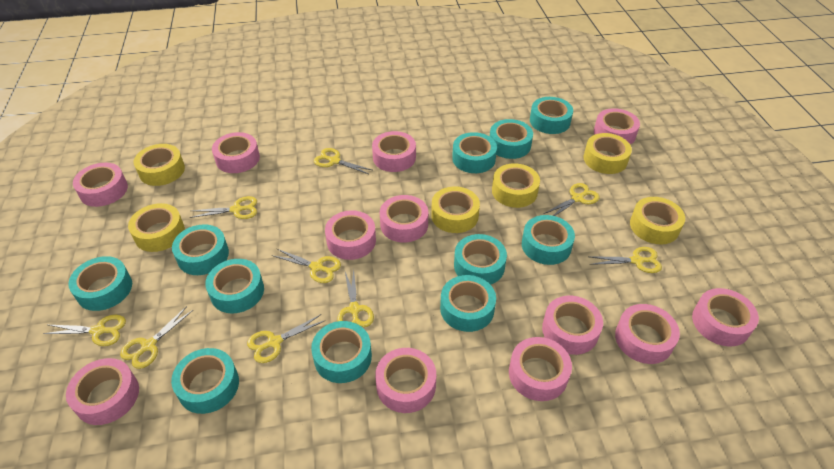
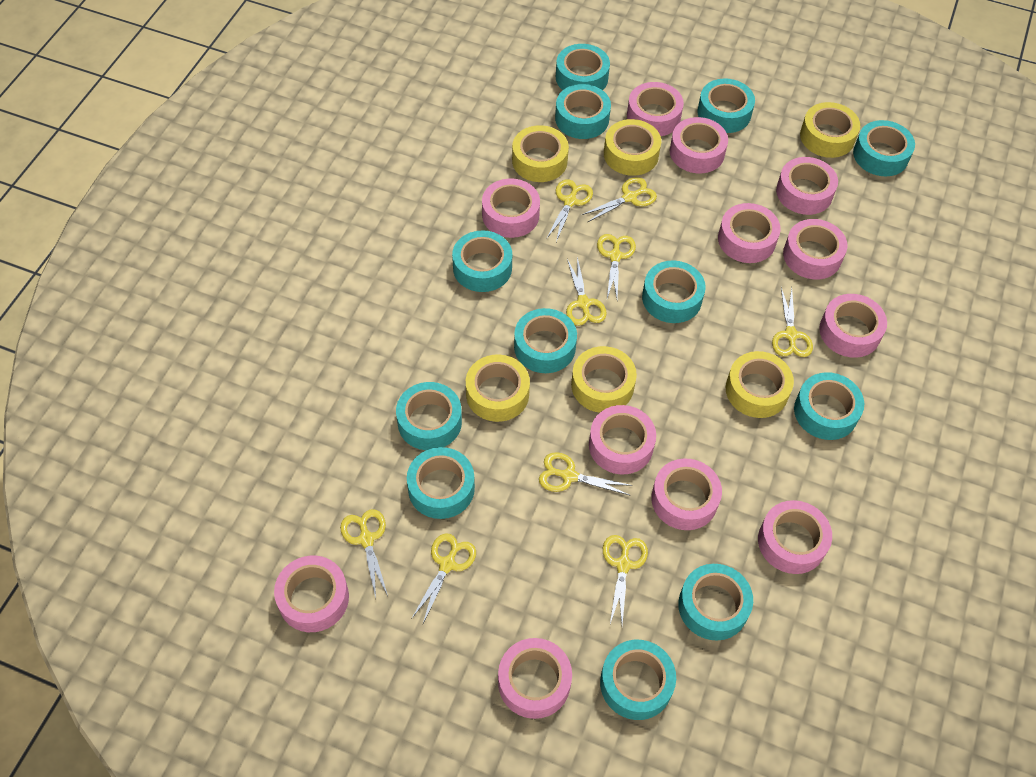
turquoise tape: [68,256,132,311] [171,348,239,414] [172,224,229,275] [205,259,264,313] [311,321,372,383] [440,275,496,332] [452,132,497,173] [454,234,507,285] [490,119,533,159] [522,215,575,265] [530,97,573,134] = 11 -> [396,382,462,450] [407,447,475,519] [452,230,512,292] [514,308,577,373] [555,84,611,139] [556,44,610,90] [600,640,676,720] [642,261,706,323] [678,564,753,641] [697,79,755,133] [794,372,864,440] [853,120,915,176] = 12

